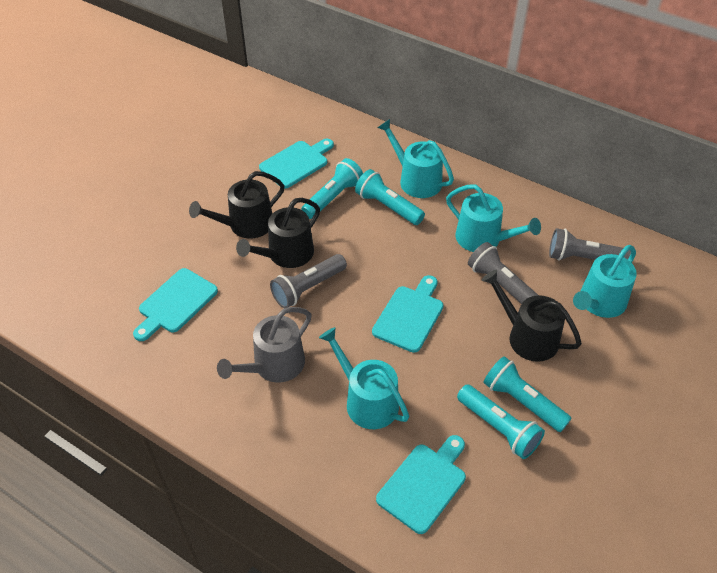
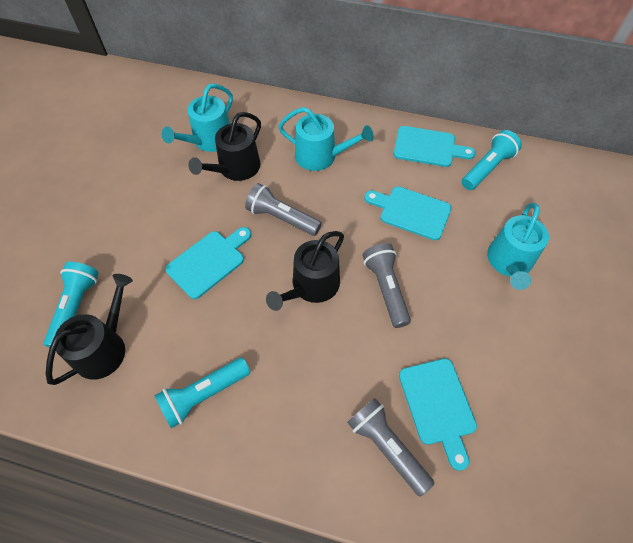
grey watering can: [217,307,312,383] = 1 -> none = 0
turquoise flashlight: [301,158,363,219] [355,169,425,225] [457,385,545,459] [484,356,572,432] = 4 -> [44,262,99,348] [154,357,250,428] [462,130,522,190] = 3
turquoise watering can: [319,327,409,429] [377,119,454,198] [446,185,541,252] [573,245,637,318] = 4 -> [162,84,233,152] [278,107,374,171] [487,203,549,290] = 3

